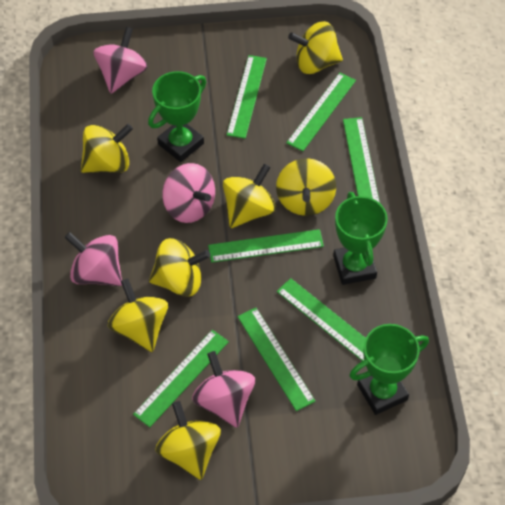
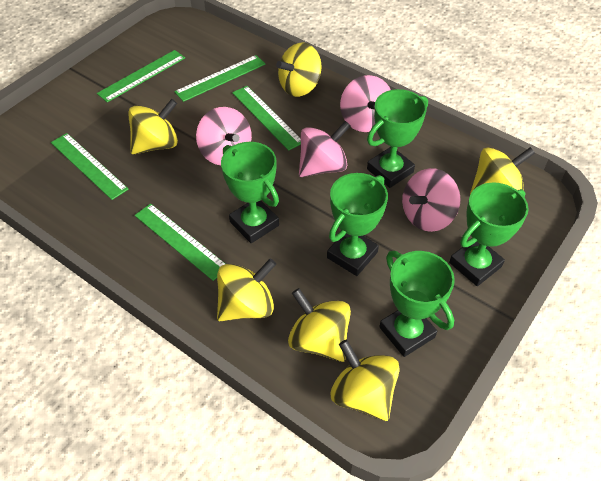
green ruler: [133,330,229,427] [208,229,324,263] [227,55,267,139] [237,308,315,411] [277,278,366,361] [286,73,356,151] [343,117,380,203] = 7 -> [51,133,128,200] [97,50,185,102] [135,203,225,281] [174,55,265,102] [232,86,301,151] = 5
green trophy: [148,71,206,162] [333,192,388,285] [349,324,429,415] = 3 -> [221,142,279,243] [327,173,388,276] [367,89,428,188] [379,251,455,357] [449,182,529,286] = 5
yellow spinning top: [81,124,133,173] [108,279,168,352] [149,238,211,297] [156,401,221,480] [223,164,276,228] [276,158,336,216] [288,21,343,74] = 7 -> [128,99,178,155] [217,258,276,321] [276,42,322,97] [288,288,351,362] [331,340,400,421] [470,147,535,194] = 6

